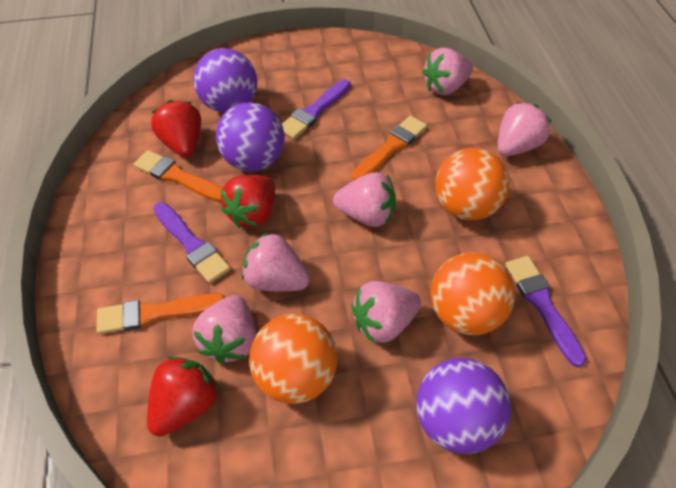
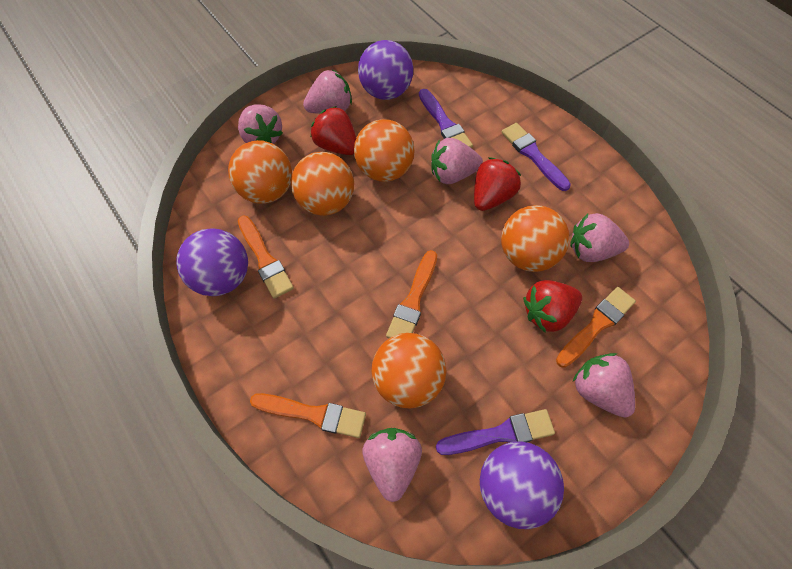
orange ball: [249,314,337,404] [430,253,515,335] [435,148,509,220] = 3 -> [228,140,292,204] [291,152,354,216] [354,119,415,182] [371,333,446,408] [501,205,570,272] = 5
orange brush: [96,293,225,334] [134,150,223,202] [352,116,427,180] = 3 -> [238,215,294,299] [250,393,366,438] [386,250,437,338] [556,287,636,368] = 4

